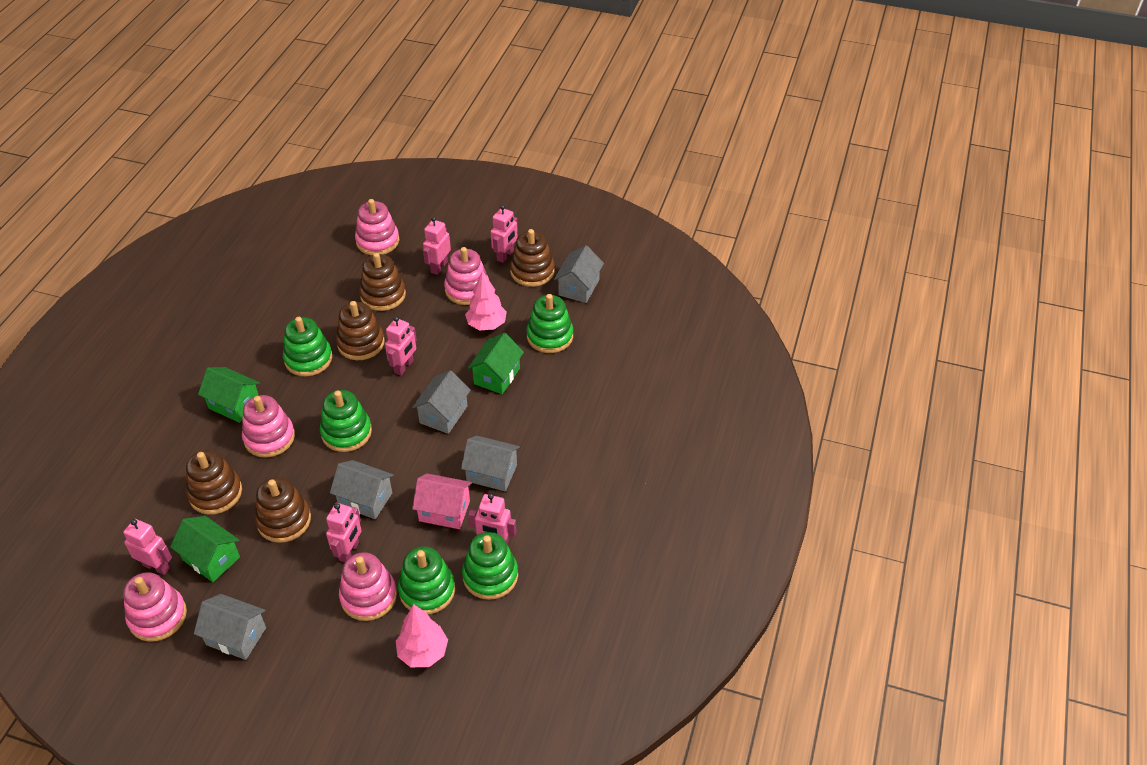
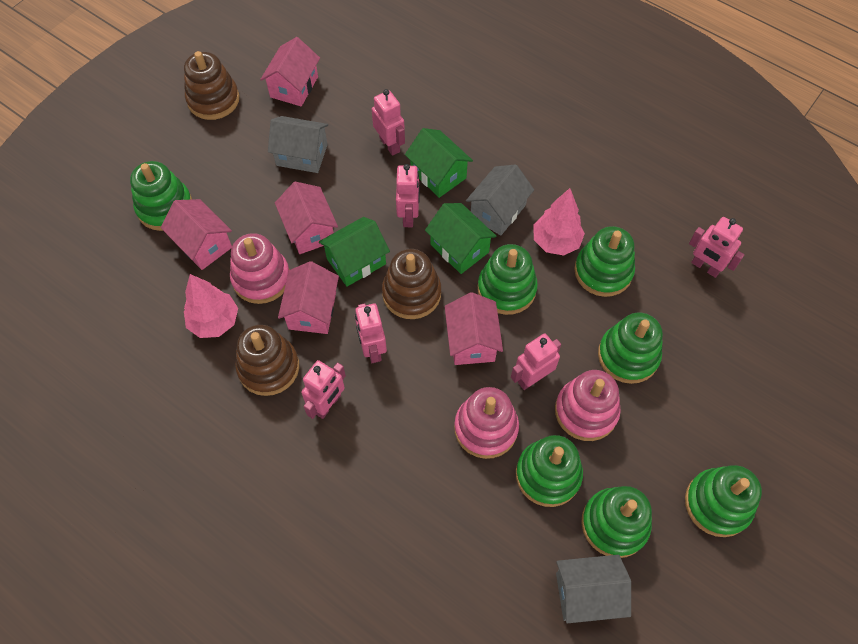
brown stacking toy: [186,450,242,515] [255,477,311,543] [336,301,385,360] [359,253,406,311] [510,229,555,287] = 5 -> [184,51,239,120] [235,325,299,396] [382,249,441,319] = 3
green stacking toy: [283,317,332,376] [320,390,372,452] [398,546,455,614] [462,532,518,600] [526,294,573,353] = 5 -> [130,161,192,231] [478,244,538,315] [516,435,583,507] [574,226,635,297] [581,486,652,558] [598,313,663,384] [685,465,762,537] = 7
grey house: [194,594,266,660] [330,460,394,519] [412,370,471,434] [461,436,520,491] [554,246,604,303] = 5 -> [268,116,328,173] [466,164,534,236] [556,555,631,623] = 3
pink house: [412,473,472,529] = 1 -> [161,199,232,270] [260,37,320,106] [275,182,338,254] [278,261,339,334] [445,292,503,365] = 5
pink stacking toy: [123,572,187,642] [242,395,295,458] [339,552,397,621] [355,199,399,255] [444,247,489,305] = 5 -> [230,233,290,304] [454,387,519,459] [555,370,621,441] = 3

